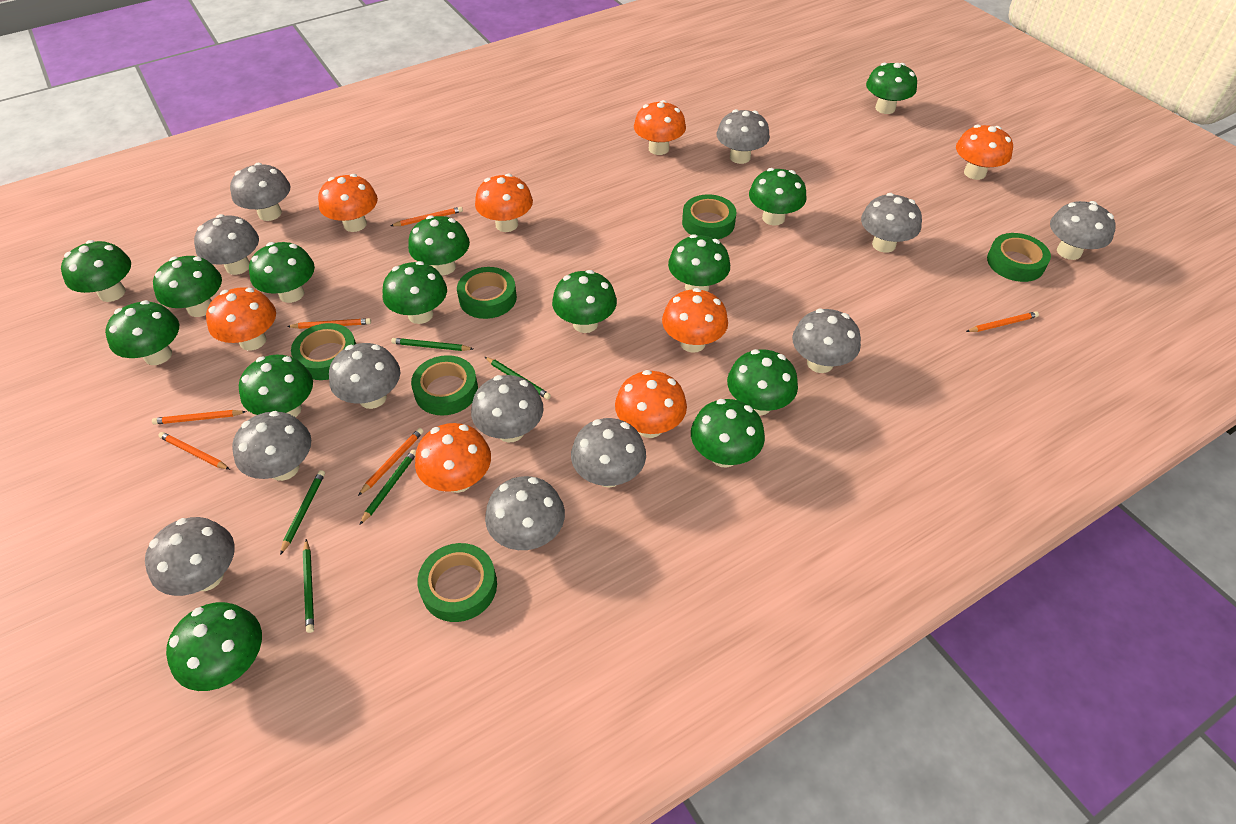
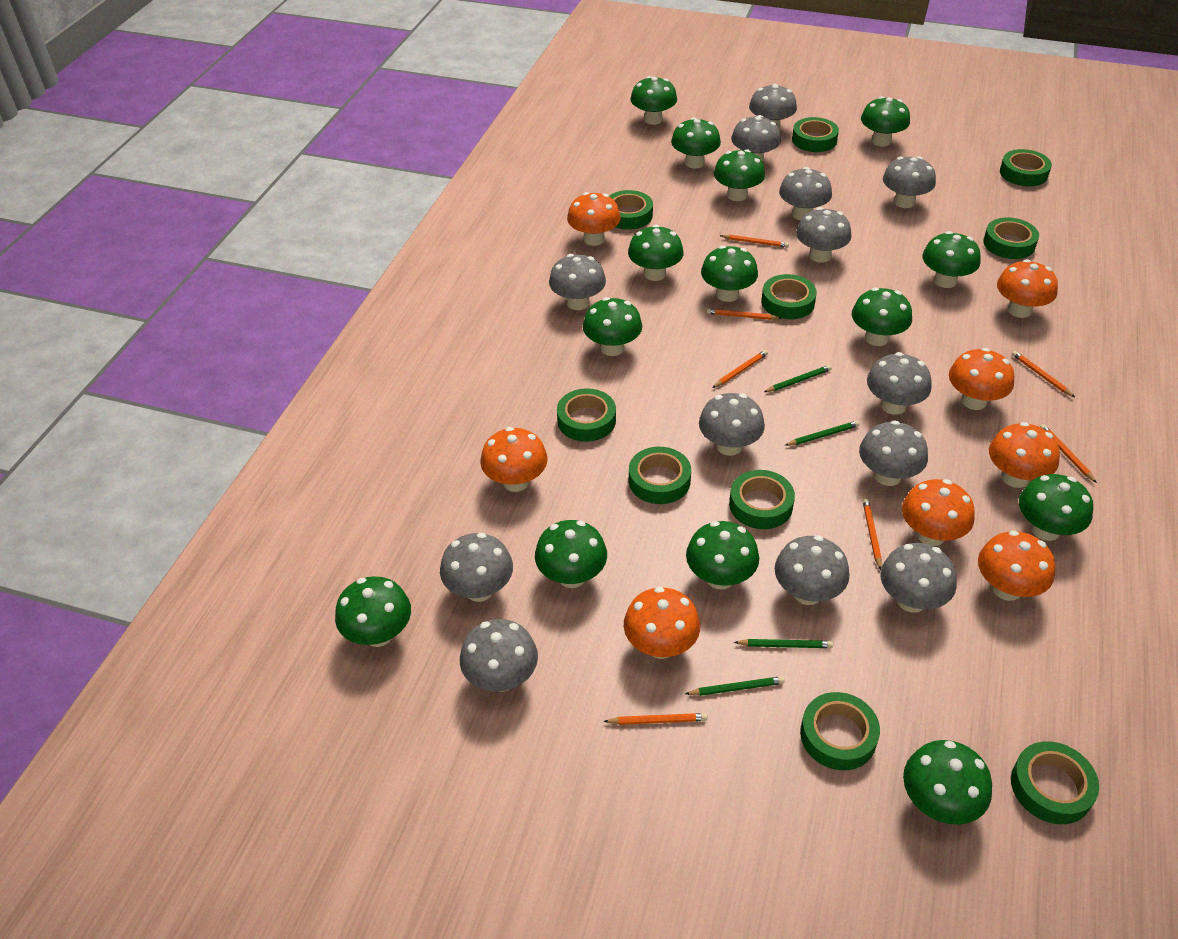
green pencil: [280,470,325,555] [303,539,314,633] [359,449,416,525] [391,338,473,351] [485,357,551,399] = 5 -> [685,676,785,696] [734,639,833,648] [764,365,832,392] [784,421,860,446] = 4
green tape: [291,323,356,380] [411,355,478,416] [417,543,497,622] [457,267,517,319] [682,194,736,239] [987,233,1051,282] = 6 -> [557,388,616,442] [609,190,653,230] [629,447,691,504] [729,470,795,529] [761,274,817,319] [792,117,839,152] [800,692,880,770] [983,218,1039,259] [1000,149,1052,186] [1011,741,1099,824] = 10
grey mushroom: [145,517,235,596] [194,214,259,275] [230,163,290,221] [232,411,311,481] [329,343,400,409] [471,375,544,443] [485,476,565,550] [571,418,646,487] [717,109,770,164] [792,309,861,373] [861,193,922,253] [1050,201,1116,260] = 12 -> [440,533,513,602] [460,619,538,692] [549,254,606,310] [699,393,765,456] [731,115,781,162] [749,84,797,130] [775,535,849,605] [779,167,832,220] [796,207,852,263] [859,420,928,486] [867,352,932,415] [880,543,957,613] [883,156,936,208] = 13
orange pencil: [152,410,246,425] [158,432,230,470] [287,318,371,329] [358,428,424,496] [391,207,463,226] [966,311,1039,332] = 6 -> [603,713,707,725] [706,308,781,320] [712,350,768,388] [720,235,789,248] [863,498,882,570] [1012,351,1075,397] [1040,424,1097,483] = 7

